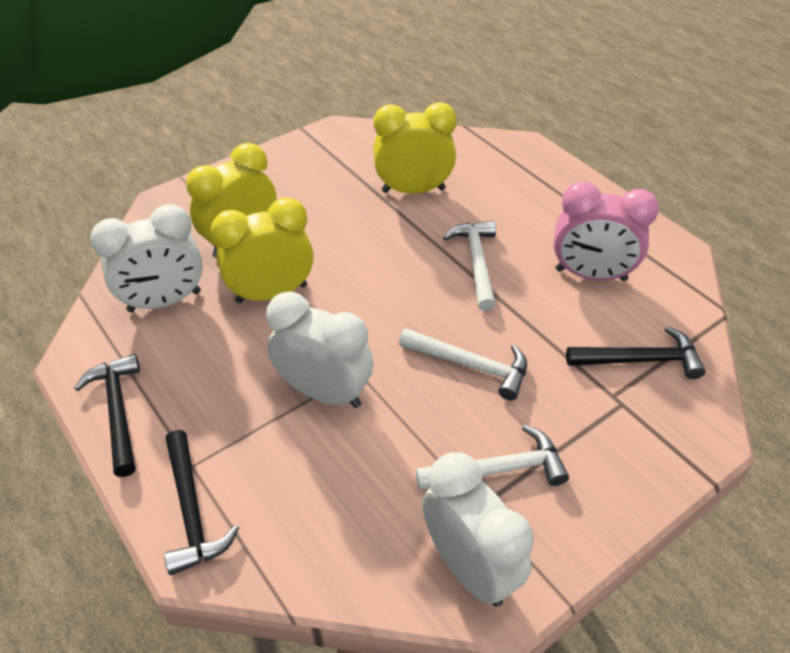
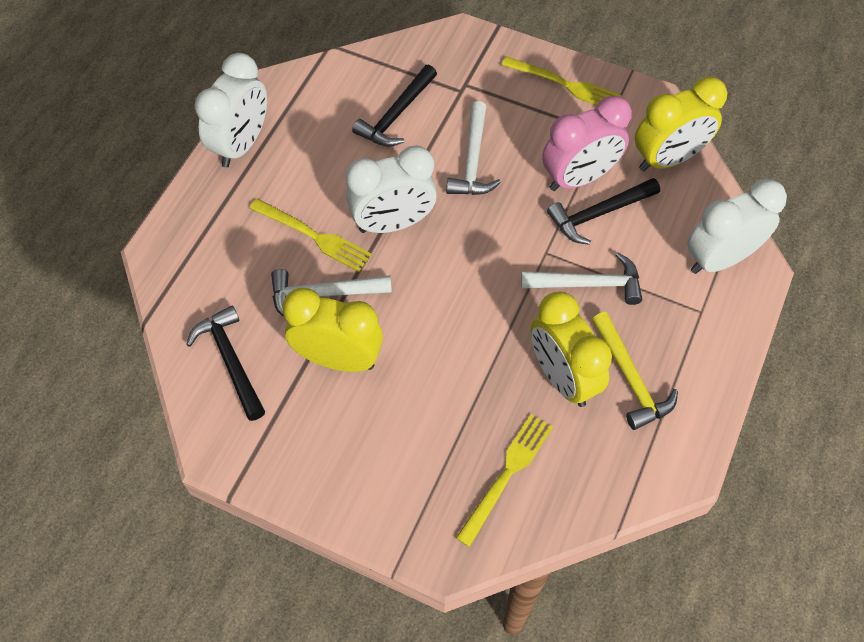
yellow fork: none = 0 -> [249,199,372,272] [456,414,553,547] [502,56,622,106] = 3
yellow hammer: none = 0 -> [592,312,678,430] = 1

